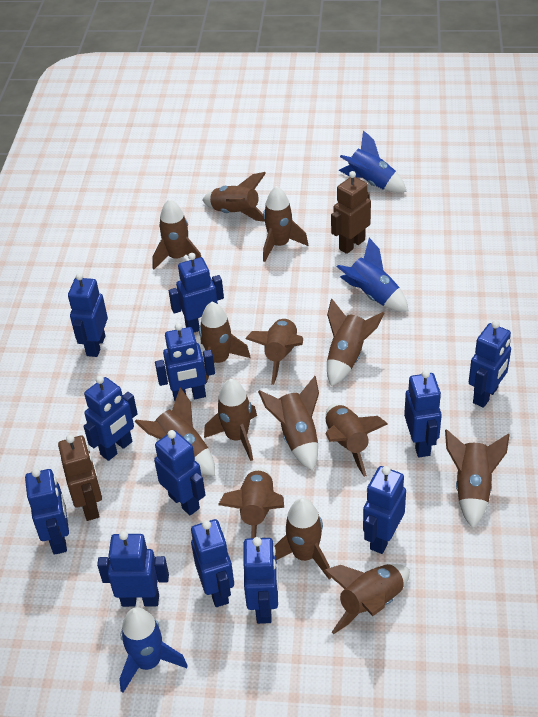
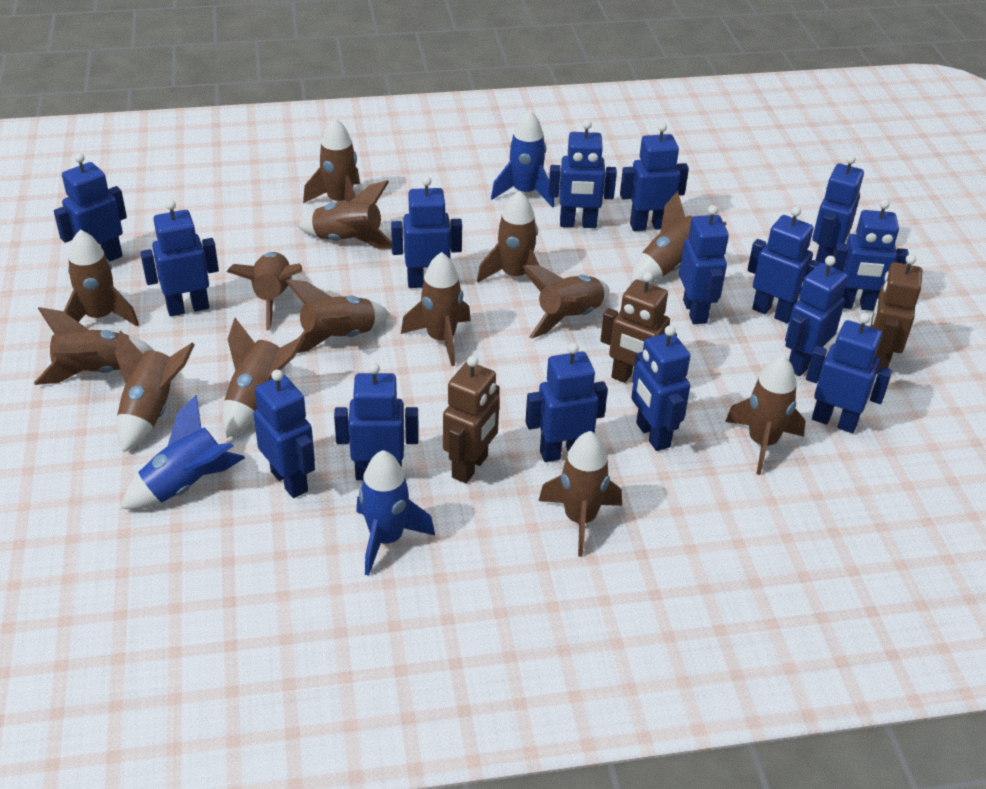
blue robot: [25,468,69,555] [68,273,108,357] [84,376,138,461] [97,531,169,607] [154,430,205,515] [155,323,215,401] [169,253,224,332] [191,519,234,607] [243,537,278,624] [363,466,406,554] [404,370,442,457] [469,320,511,408] = 12 -> [54,153,127,261] [140,200,219,316] [253,370,315,498] [334,363,419,480] [391,176,462,288] [525,343,608,462] [548,120,617,228] [620,123,689,231] [631,325,690,451] [679,205,729,324] [747,207,821,323] [785,256,848,376] [806,313,892,433] [812,155,864,264] [831,199,909,311] = 15
brown robot: [58,435,102,521] [331,171,371,254] = 2 -> [443,356,500,483] [600,272,677,383] [871,254,922,374] = 3

